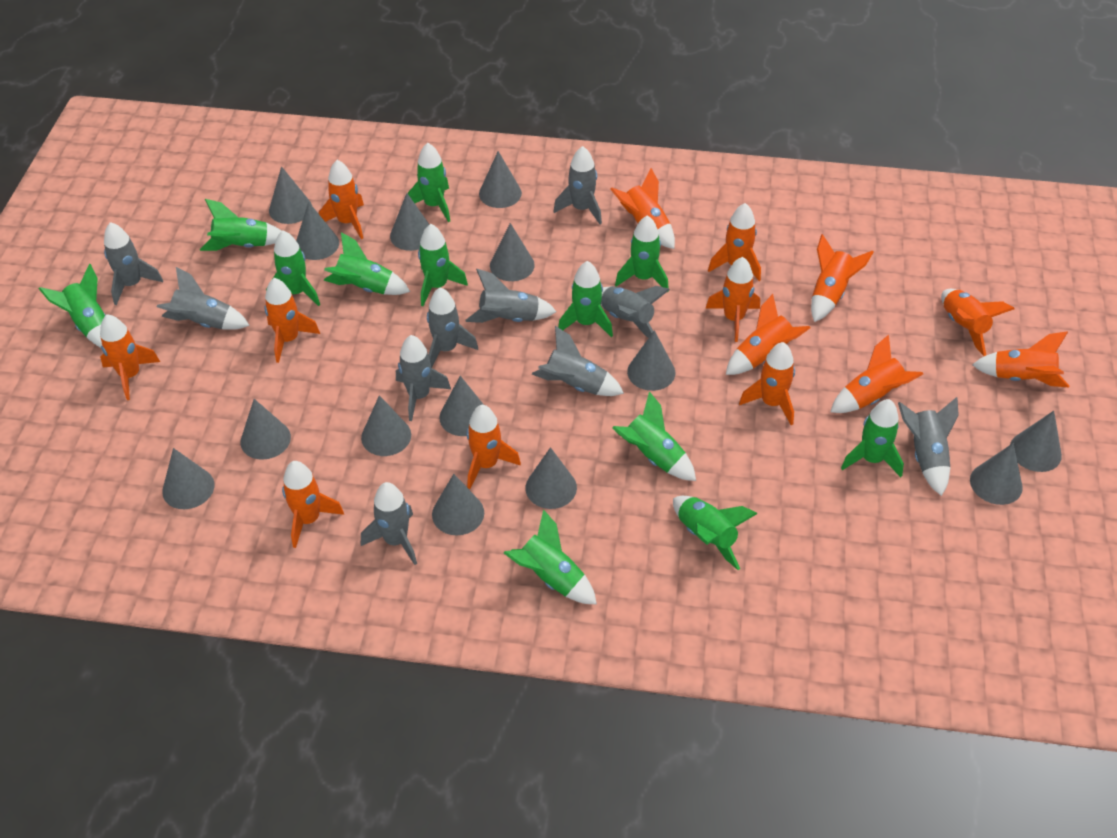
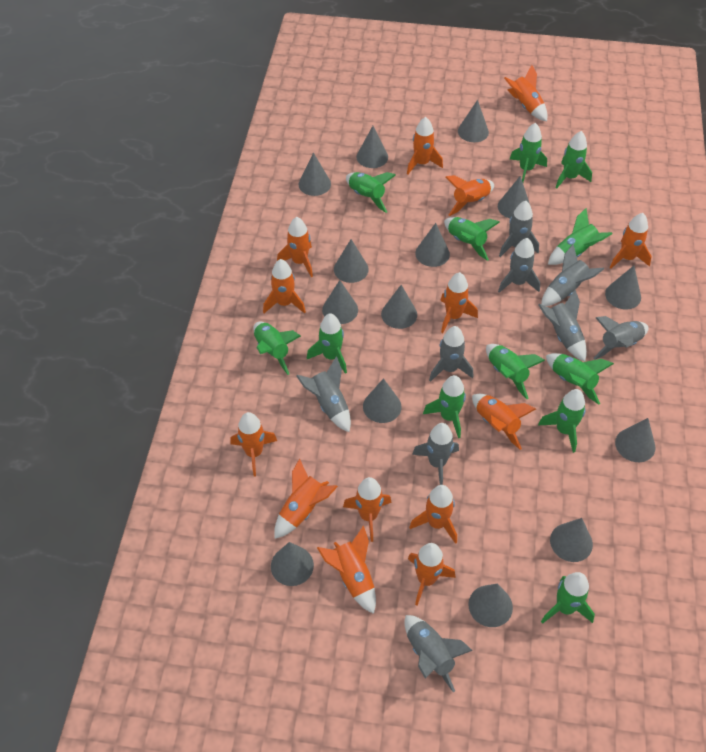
grey rocket: [104,222,163,305] [157,267,250,330] [361,482,417,565] [396,335,451,421] [427,287,478,368] [466,269,557,323] [532,326,624,396] [553,146,602,224] [601,286,670,338] [898,397,959,496] = 10 -> [296,356,351,432] [404,615,473,692] [412,423,459,485] [429,326,473,382] [498,238,540,293] [499,201,539,257] [538,290,587,362] [541,244,604,306] [593,316,649,360] = 9

